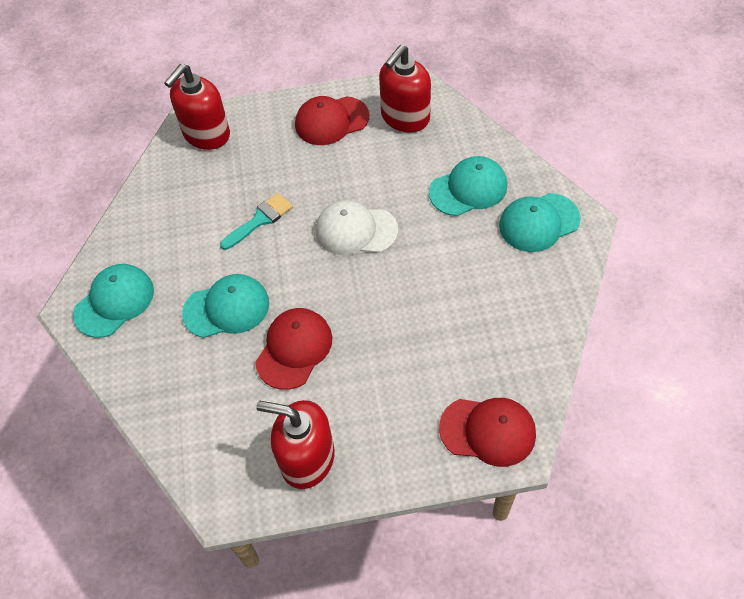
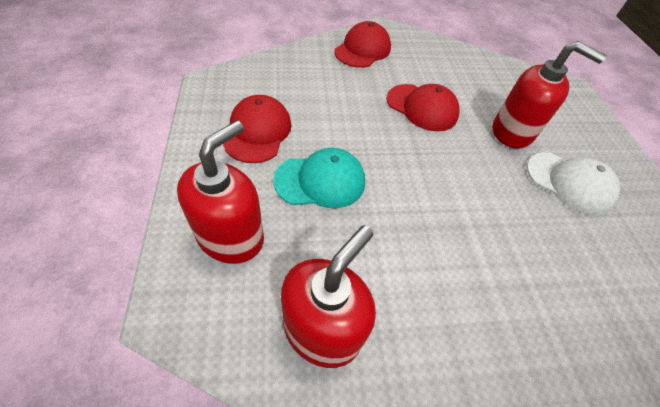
turquoise brush: [220,193,293,250] = 1 -> none = 0
turquoise cap: [73,264,154,338] [182,274,269,338] [429,156,507,216] [499,193,581,252] = 4 -> [273,148,365,208] = 1

